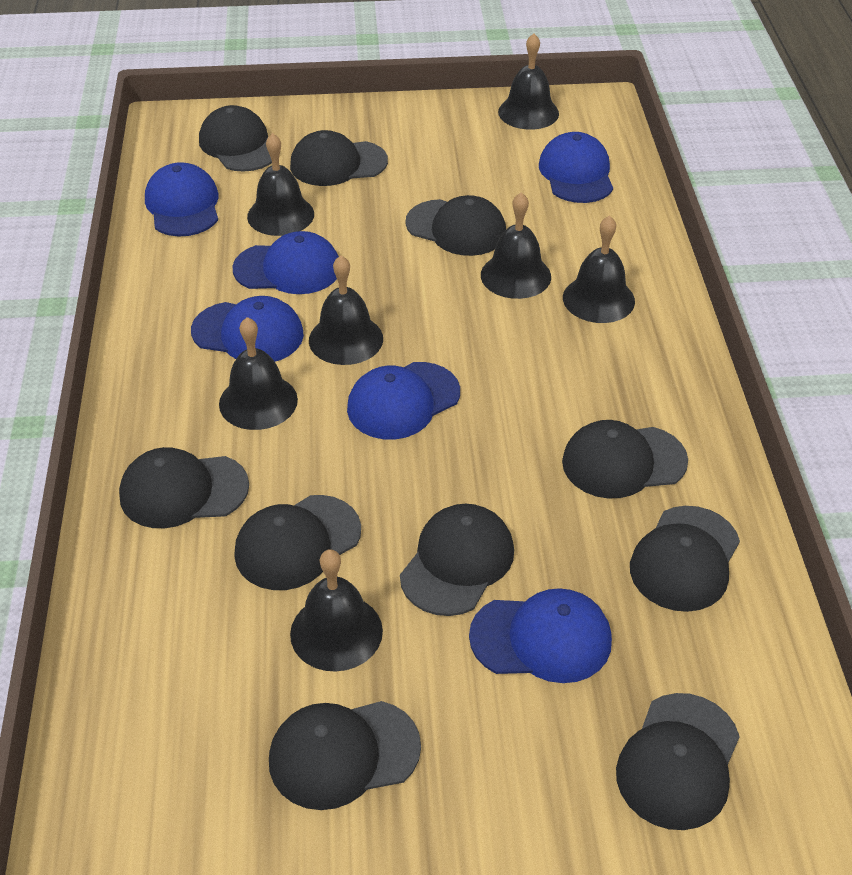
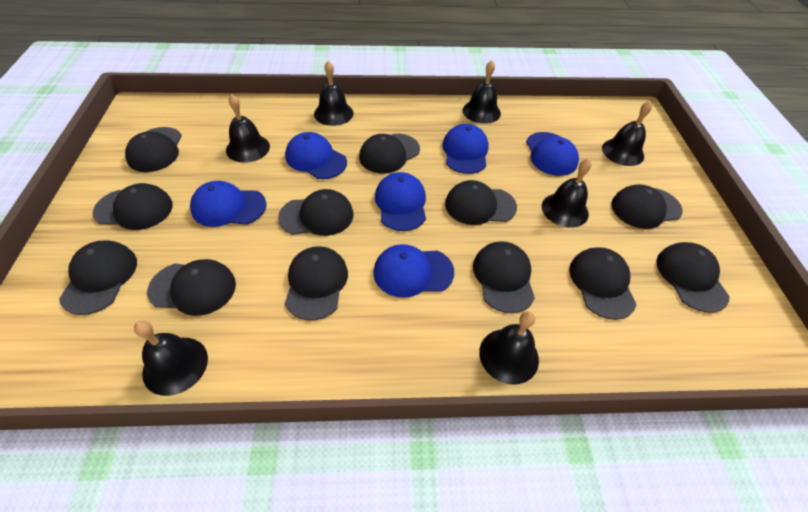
black cap: [119,447,249,528] [199,105,272,172] [234,495,361,590] [269,701,421,810] [290,130,388,186] [400,504,514,616] [405,195,506,256] [562,420,688,498] [616,693,740,830] [630,506,740,612] = 10 -> [59,241,137,315] [93,183,173,230] [125,127,182,172] [147,259,236,316] [278,189,354,236] [285,246,348,321] [359,134,420,173] [445,180,517,225] [473,241,535,313] [569,247,637,320] [611,184,683,229] [656,242,730,313] = 12

